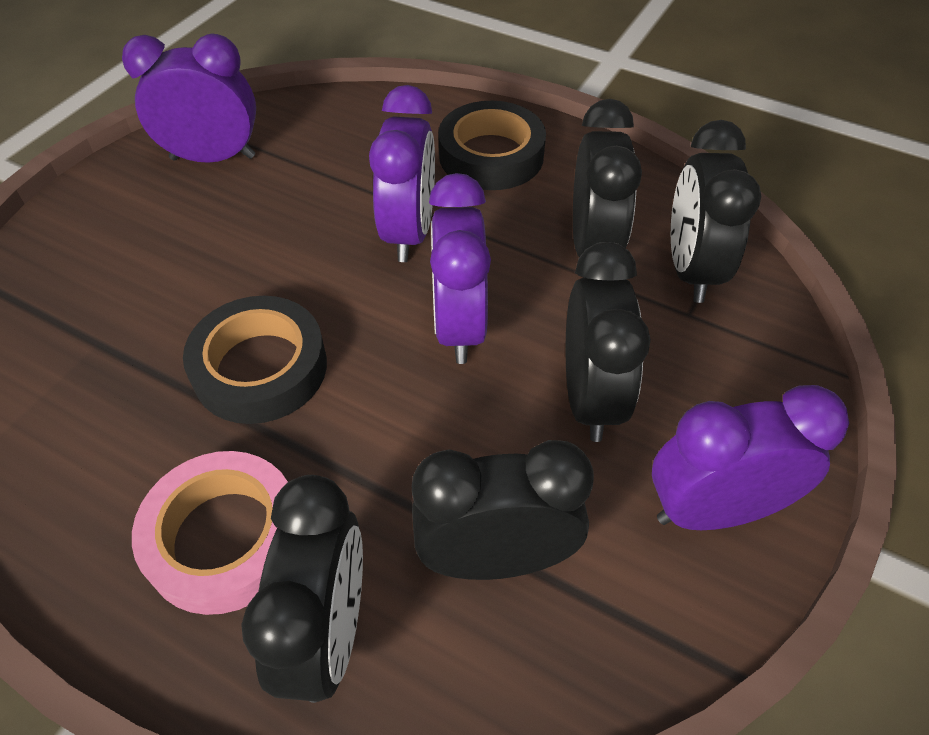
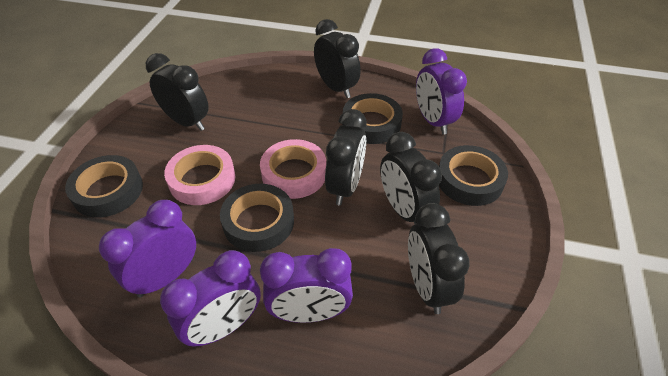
black tape: [183,296,327,424] [438,101,546,190] = 2 -> [65,155,143,218] [220,184,294,252] [343,93,403,144] [439,145,508,206] = 4
pink tape: [132,451,288,615] = 1 -> [164,145,235,205] [260,139,326,199] = 2

